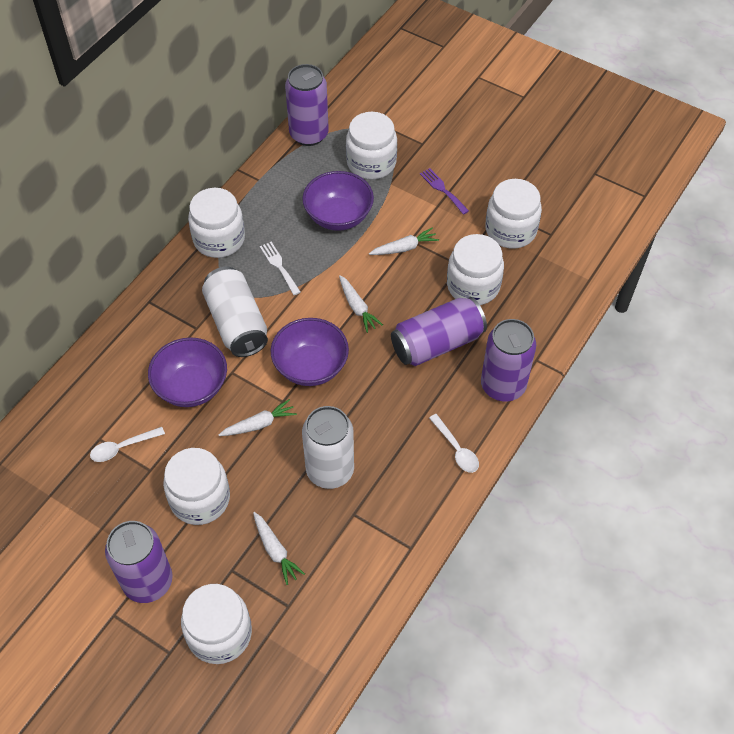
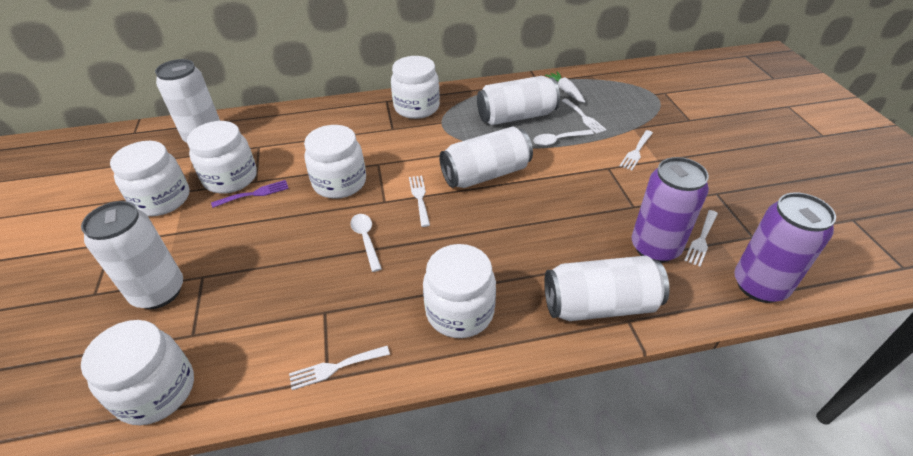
purple bowl: [148,337,227,407] [271,318,349,386] [302,171,374,231] = 3 -> none = 0
purple can: [105,521,173,603] [285,64,329,146] [391,297,487,366] [481,319,536,401] = 4 -> [632,157,709,263] [734,192,836,303] = 2
white can: [202,267,268,357] [302,406,354,489] = 2 -> [81,201,183,309] [155,59,220,143] [439,126,533,188] [477,76,560,125] [544,256,670,321] = 5
white carrot: [219,399,297,436] [253,512,305,585] [339,275,383,333] [369,228,439,255] = 4 -> [545,72,585,103] = 1
white fork: [260,242,300,295] = 1 -> [289,346,390,390] [409,175,430,227] [562,98,607,134] [620,130,653,170] [684,210,718,267] = 5

